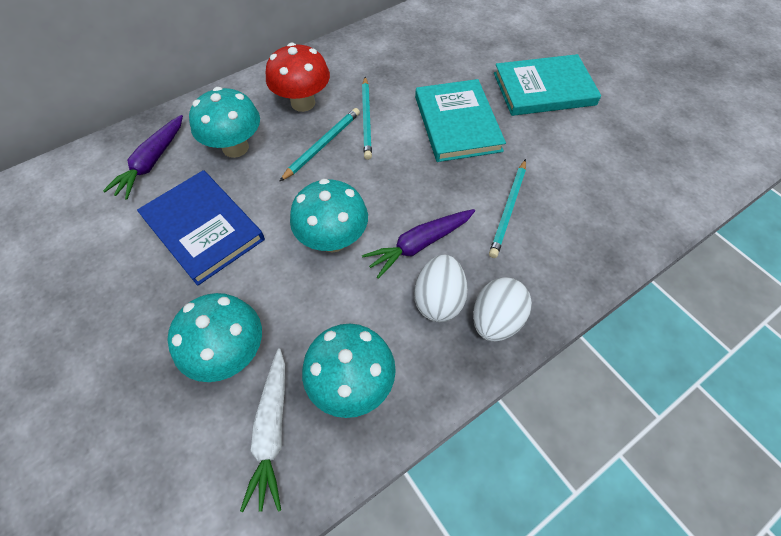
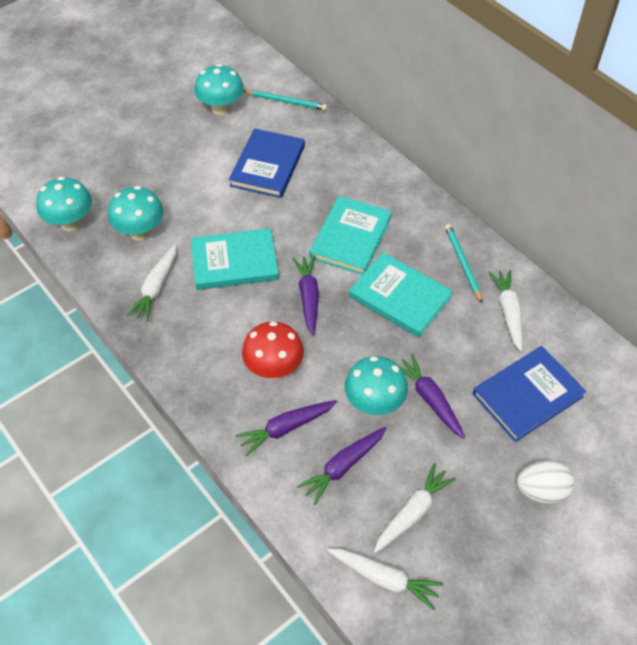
blue book: [137,170,265,286] = 1 -> [229,128,305,198] [473,346,586,442] = 2
purple carrot: [103,115,183,200] [362,209,475,279] = 2 -> [235,400,337,456] [293,255,319,336] [297,427,386,505] [401,354,465,439] = 4
turquoise book: [415,79,506,162] [494,54,601,116] = 2 -> [191,228,279,290] [309,196,392,275] [349,252,453,337] = 3
turquoise pencil: [279,108,360,182] [362,77,372,160] [489,159,526,258] = 3 -> [243,90,327,110] [445,224,482,303] = 2
white carrot: [240,348,285,512] = 1 -> [126,245,176,322] [327,549,443,610] [374,463,456,553] [489,270,523,352] = 4
white egg: [414,255,468,322] [473,277,532,342] = 2 -> [517,460,575,504] = 1

